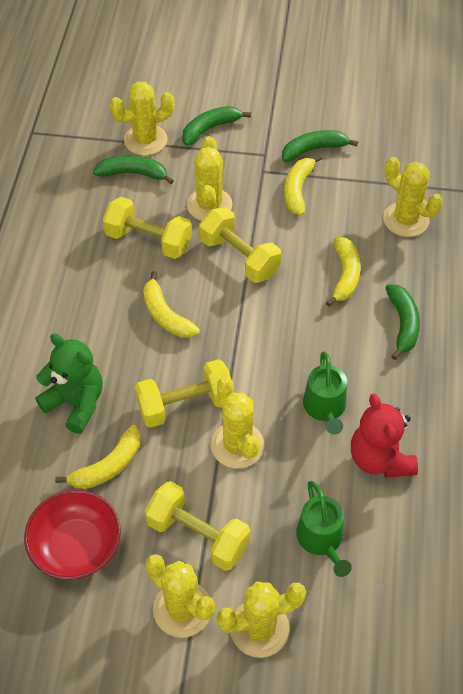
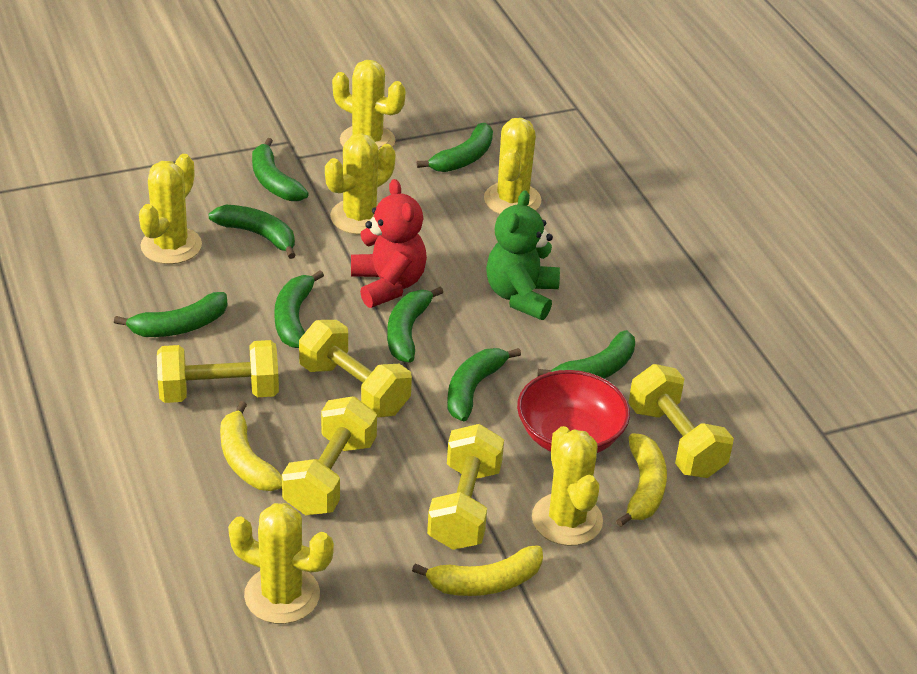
green banana: [93,156,174,184] [182,106,251,146] [282,130,358,162] [385,284,420,360] = 4 -> [114,292,228,337] [208,205,296,259] [252,138,309,201] [274,270,324,348] [387,287,443,363] [417,123,493,172] [447,348,521,422] [537,330,635,379] = 8
green watering can: [296,481,352,577] [303,351,347,435] = 2 -> none = 0
yellow banana: [55,425,140,489] [143,271,200,338] [284,155,323,216] [326,236,361,307] = 4 -> [220,401,282,491] [412,545,543,596] [616,433,667,527] = 3
yellow dumbbell: [103,197,192,259] [135,359,231,428] [145,481,251,571] [199,207,281,283] = 4 -> [157,340,279,403] [282,396,377,515] [299,320,412,418] [427,424,504,550] [628,364,734,478] = 5

